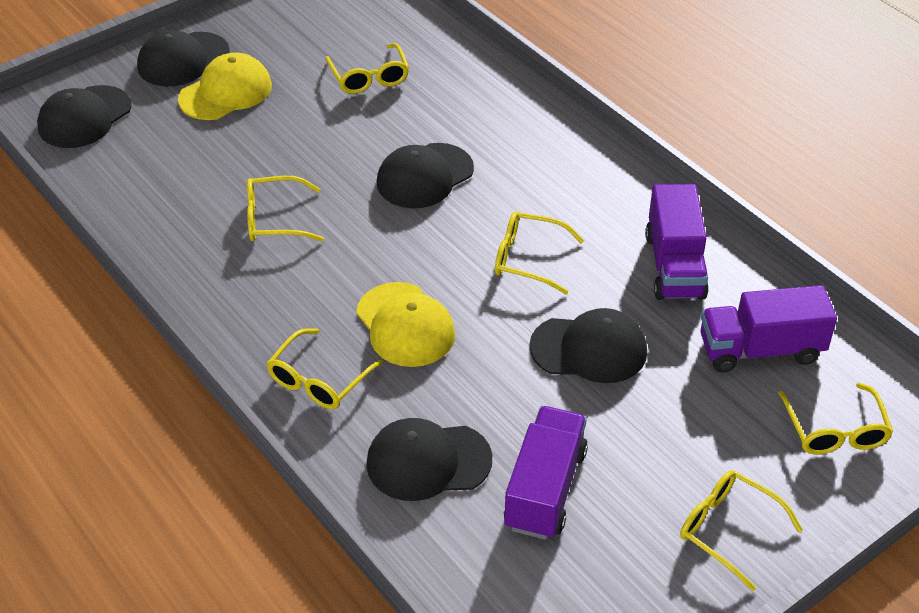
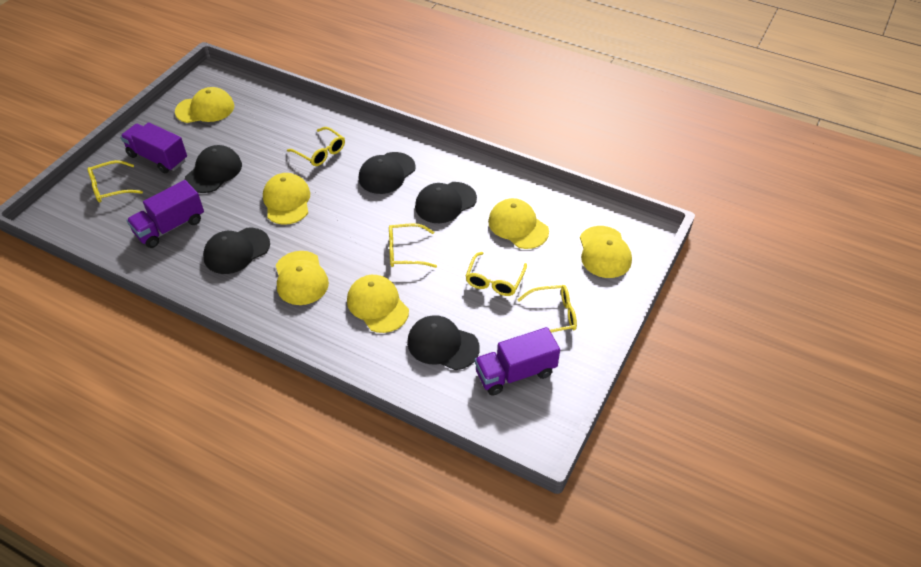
yellow cap: [178,53,272,120] [356,282,455,367] = 2 -> [175,87,234,123] [263,173,310,225] [276,251,329,305] [347,275,409,333] [488,198,549,249] [580,226,632,278] = 6
yellow glasses: [247,176,324,241] [266,328,383,409] [325,43,409,94] [495,212,584,294] [680,470,803,591] [778,383,893,455] = 6 -> [87,160,143,203] [287,127,345,166] [389,223,437,268] [466,252,527,296] [517,285,577,333] = 5

